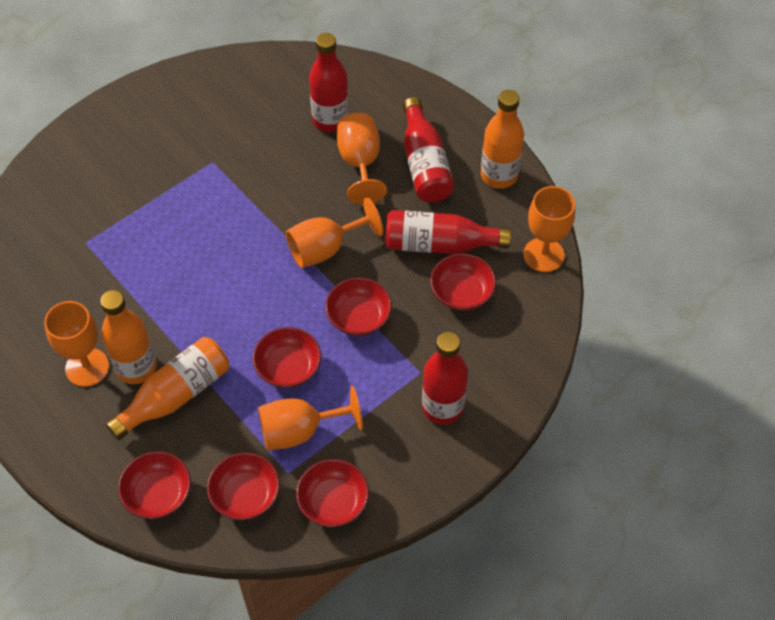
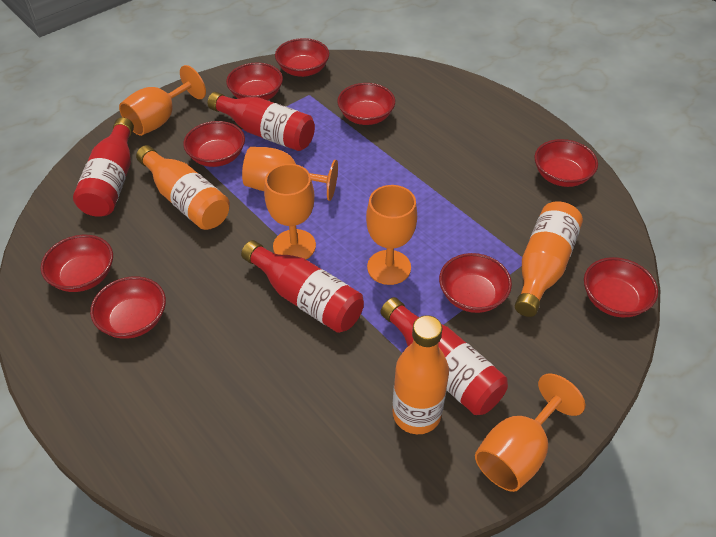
red bowl: [118,451,191,519] [207,452,280,520] [253,327,321,388] [296,459,369,527] [325,278,392,336] [430,254,496,311] = 6 -> [41,235,113,292] [90,276,166,339] [183,121,245,167] [226,63,283,100] [275,38,329,77] [337,83,395,125] [439,253,512,313] [535,139,598,187] [584,257,658,317] = 9

